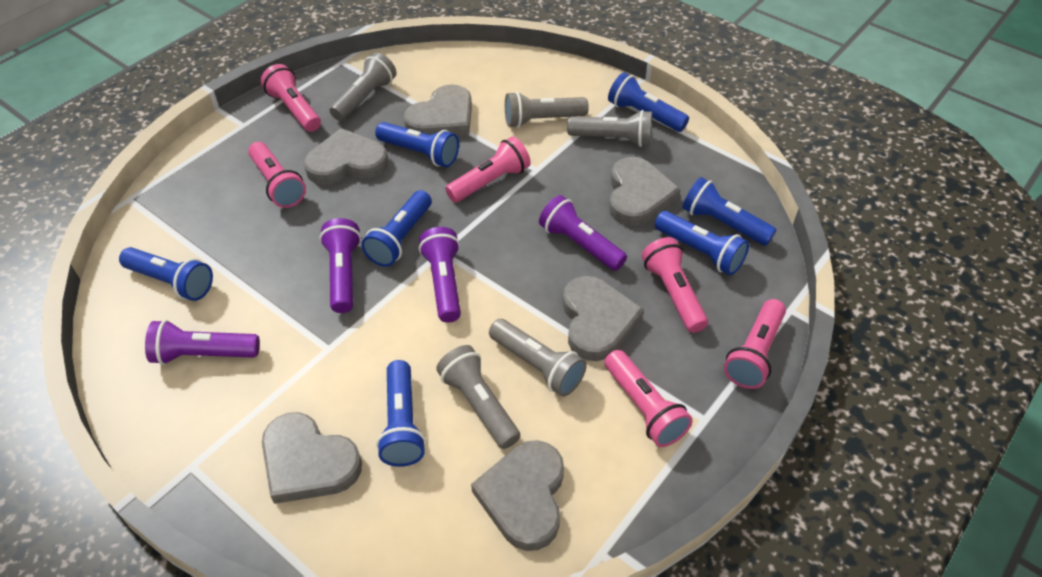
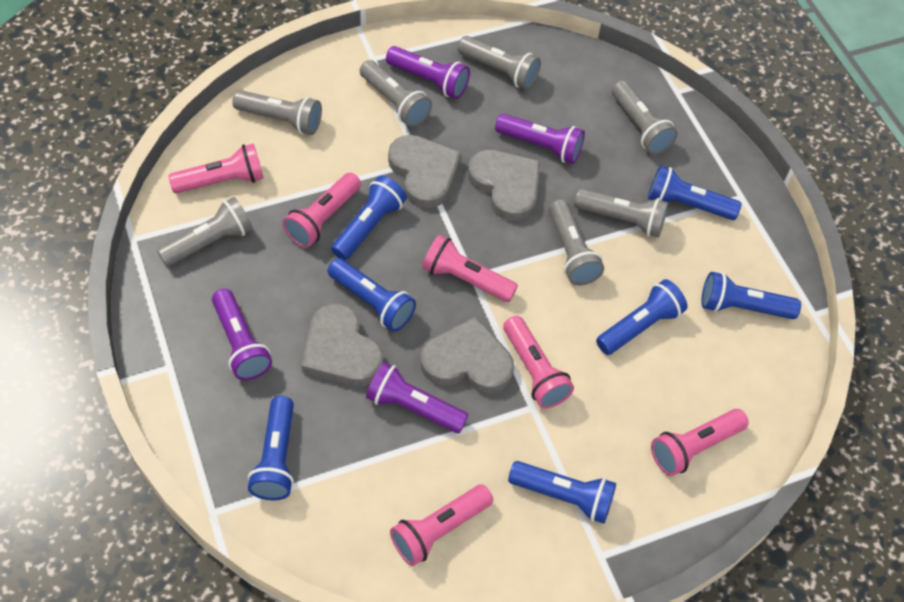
grey flashlight: [329,52,396,121] [436,345,520,449] [489,319,587,397] [505,91,589,128] [567,110,652,147] = 5 -> [157,197,253,267] [232,90,322,135] [360,60,432,127] [458,36,541,90] [549,199,604,285] [574,188,668,238] [612,80,678,154] = 7
grey heart: [262,412,362,504] [304,128,388,185] [404,84,472,136] [471,440,564,551] [563,276,644,361] [609,157,681,226] = 6 -> [301,304,383,386] [388,135,462,208] [421,317,514,393] [468,150,540,221] = 4

